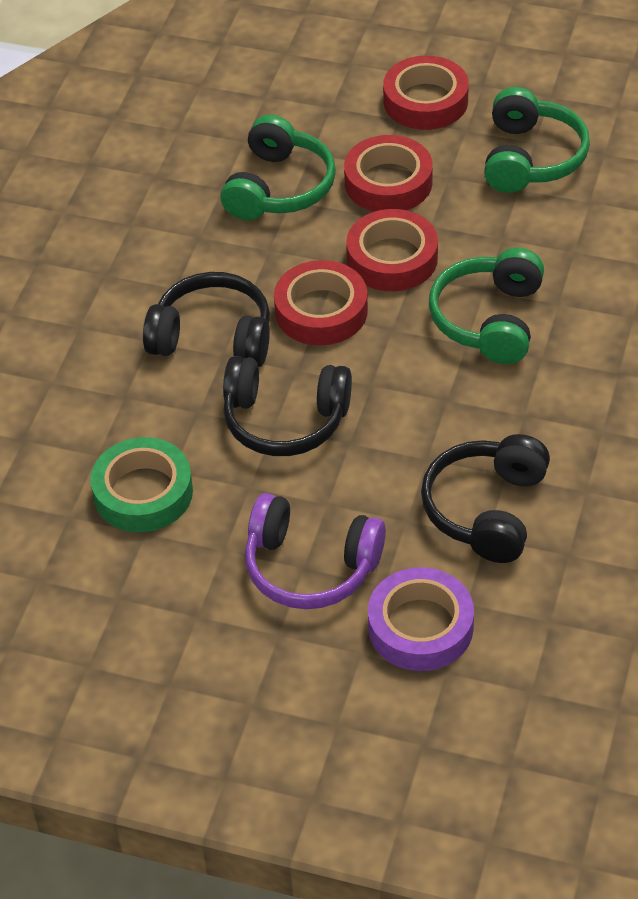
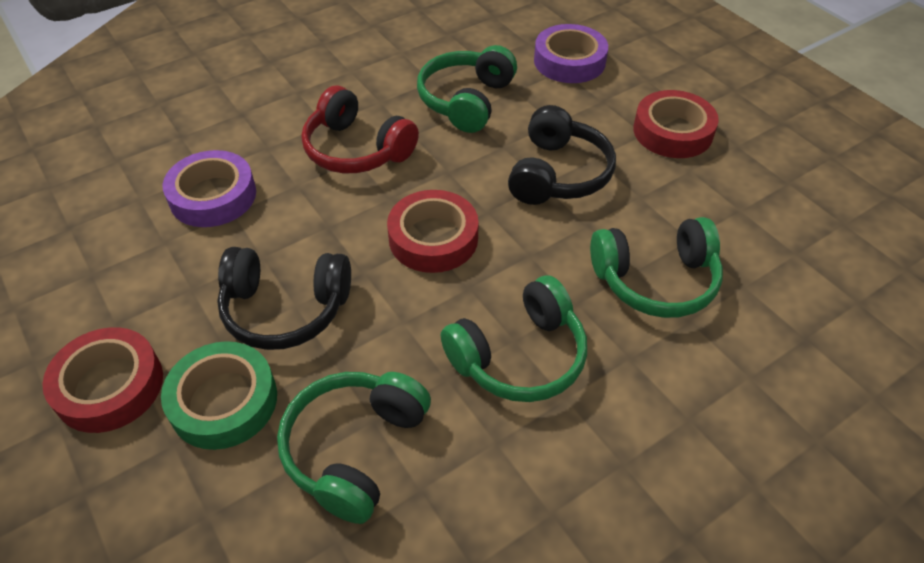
black headphones: [143,272,270,367] [223,356,352,456] [421,434,550,563] = 3 -> [217,247,351,350] [508,105,616,205] = 2
green headphones: [220,115,336,220] [429,248,544,364] [484,87,590,193] = 3 -> [277,372,431,524] [417,45,517,133] [440,275,587,402] [590,217,723,318] = 4
purple headphones: [245,493,386,609] = 1 -> none = 0
purple tape: [368,567,474,671] = 1 -> [163,150,256,227] [534,24,608,83] = 2
red headphones: none = 0 -> [302,85,419,173] = 1
red tape: [274,260,368,345] [344,135,433,212] [346,209,438,291] [383,56,469,130] = 4 -> [42,327,163,433] [387,190,479,273] [633,90,719,158] = 3

